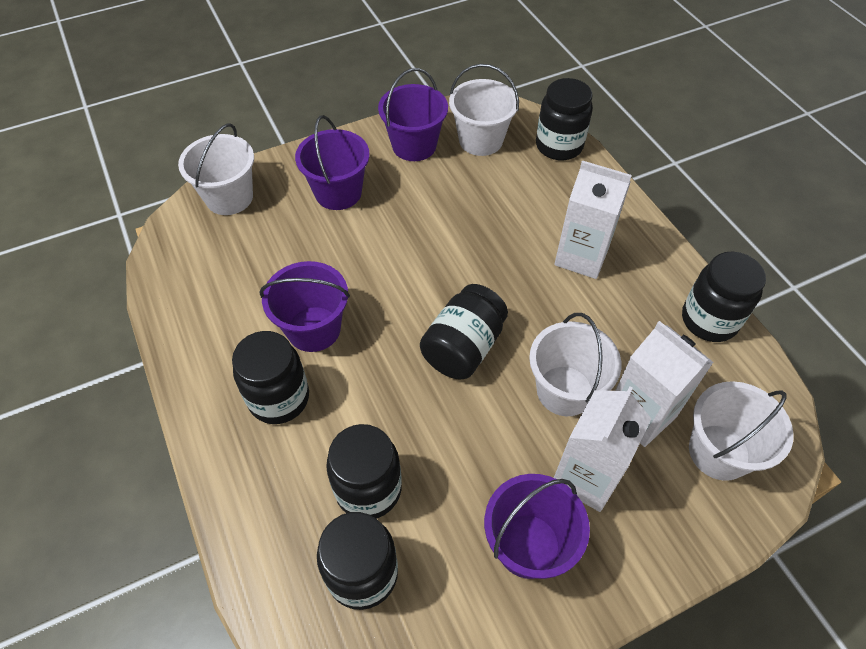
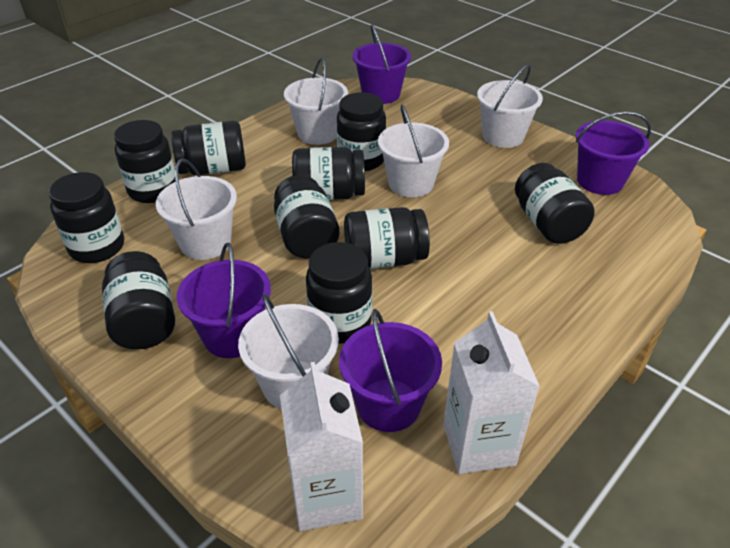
black jar: [232,331,309,424] [317,512,398,610] [326,424,402,519] [420,284,508,379] [536,78,593,160] [682,252,766,342] = 6 -> [48,172,124,263] [102,251,175,350] [114,120,176,203] [171,121,246,175] [274,175,339,259] [292,147,365,200] [306,242,372,344] [337,92,386,171] [344,207,430,269] [515,163,595,244] = 10
white bucket: [178,123,254,215] [449,64,519,156] [529,313,621,416] [689,381,794,481] = 4 -> [156,158,237,260] [238,294,339,409] [284,58,348,145] [378,104,449,197] [477,65,543,148] = 5
white carton: [554,160,632,279] [554,386,651,512] [615,321,714,447] = 3 -> [280,362,363,531] [443,311,540,474] = 2

